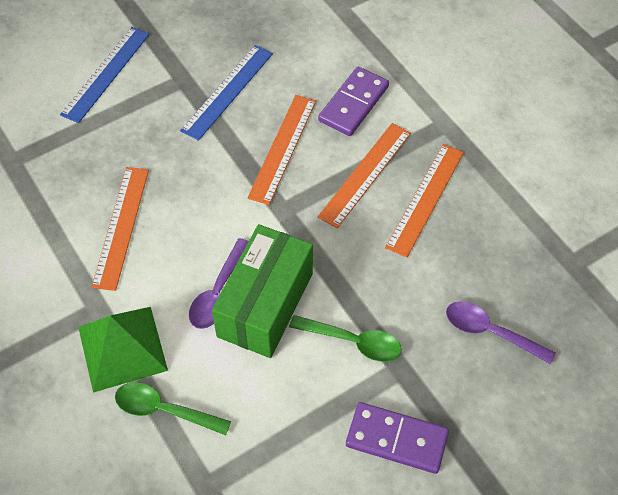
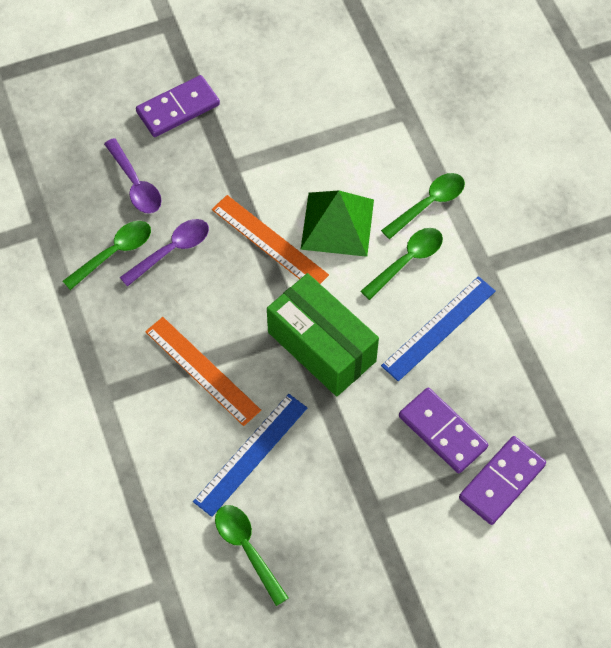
green spoon: [115,382,231,435] [289,315,401,362] = 2 -> [63,221,151,290] [215,505,288,606] [361,228,443,300] [381,173,465,239] = 4
orange ruler: [92,167,149,291] [247,95,316,205] [318,123,411,228] [385,144,464,258] = 4 -> [145,317,261,426] [212,195,329,284] = 2
purple domino: [318,67,389,136] [346,402,449,474] = 2 -> [136,75,220,137] [399,388,488,473] [459,436,546,525] = 3

